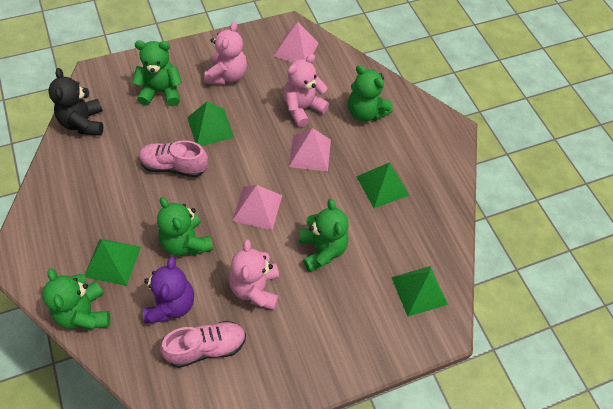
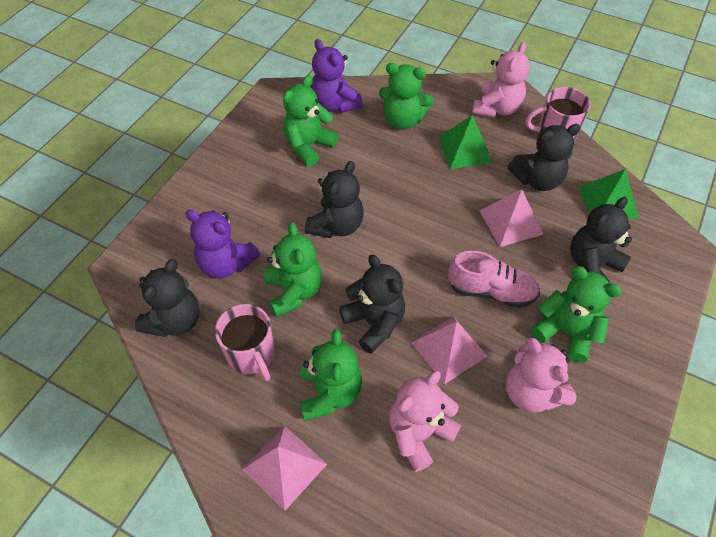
black teddy bear: [48,68,103,136] = 1 -> [135,259,200,337] [305,161,364,238] [339,254,405,354] [508,124,581,191] [570,197,632,283] = 5
green pyramid: [85,239,141,286] [187,101,234,146] [356,162,409,208] [391,266,448,317] = 4 -> [438,115,493,169] [578,169,639,220] = 2
pink mug: none = 0 -> [215,304,275,381] [526,87,591,141] = 2
pink shoe: [139,140,208,177] [160,321,246,368] = 2 -> [448,251,540,308] = 1
purple teddy bear: [143,257,194,324] = 1 -> [185,209,260,278] [311,39,363,113] = 2

